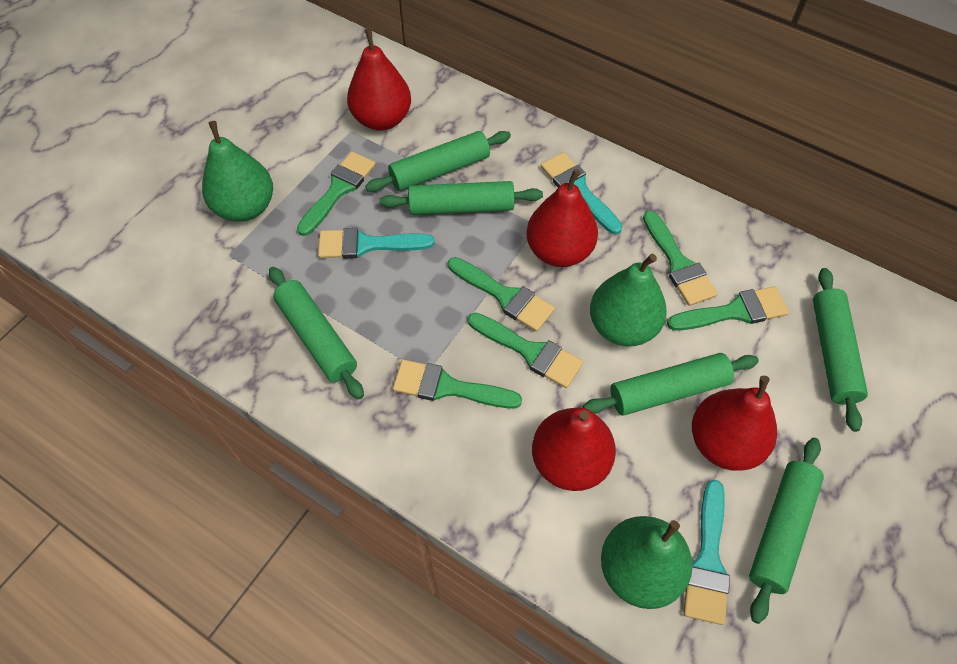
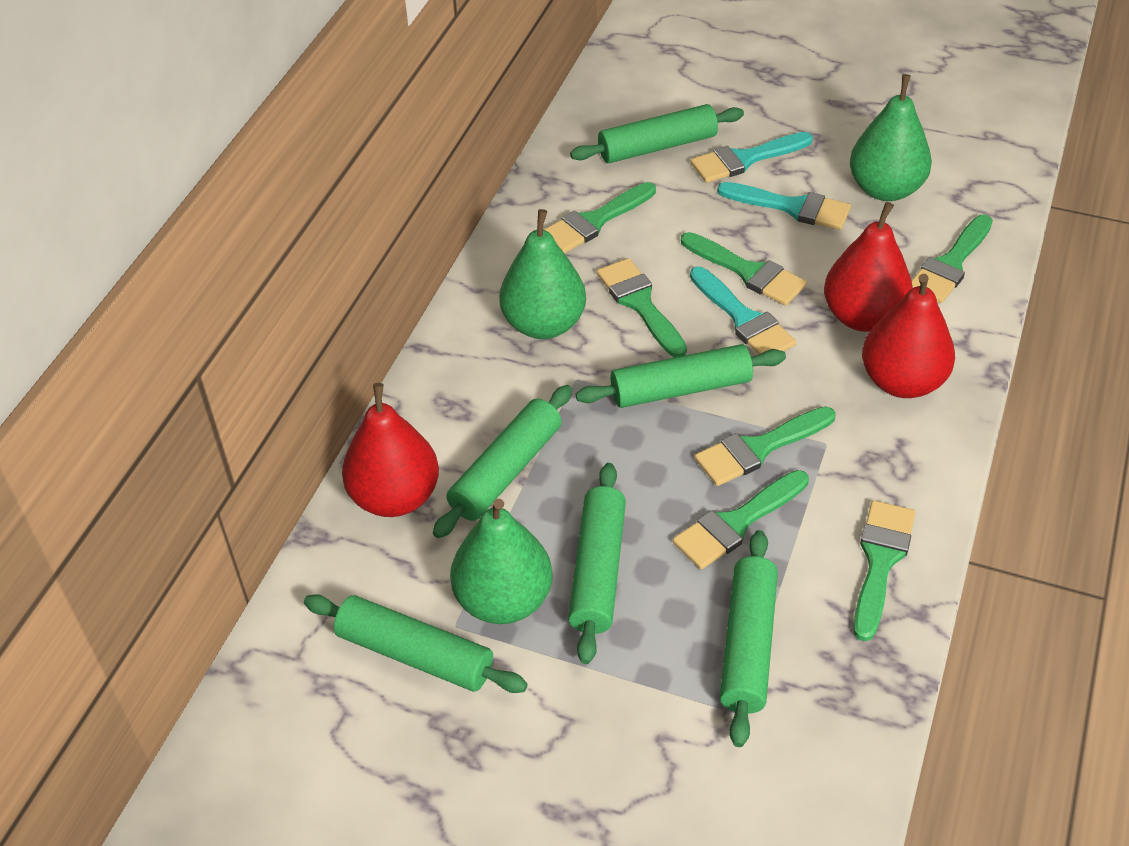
green brush: [297,151,376,236] [393,360,522,409] [448,257,555,332] [468,313,583,388] [643,210,717,306] [667,286,789,331] = 6 -> [544,182,656,253] [597,258,687,358] [673,470,809,569] [681,232,807,306] [695,407,836,486] [853,500,915,641] [912,215,993,303] = 7
red pear: [347,29,411,131] [526,169,598,267] [532,408,616,491] [692,376,777,471] = 4 -> [342,383,439,517] [824,202,913,332] [862,274,955,398] = 3

